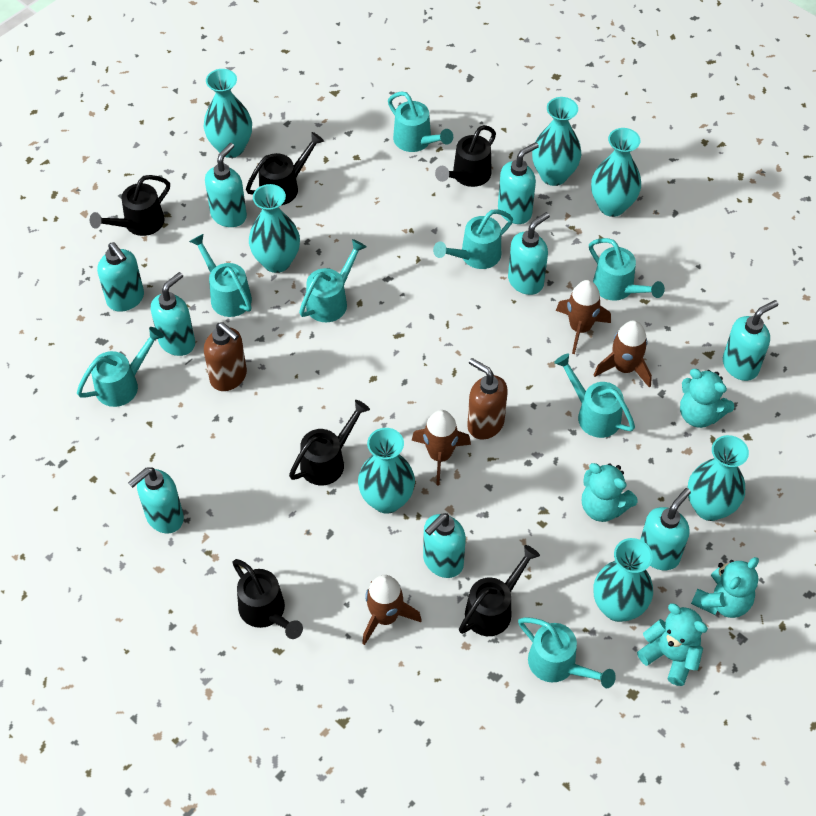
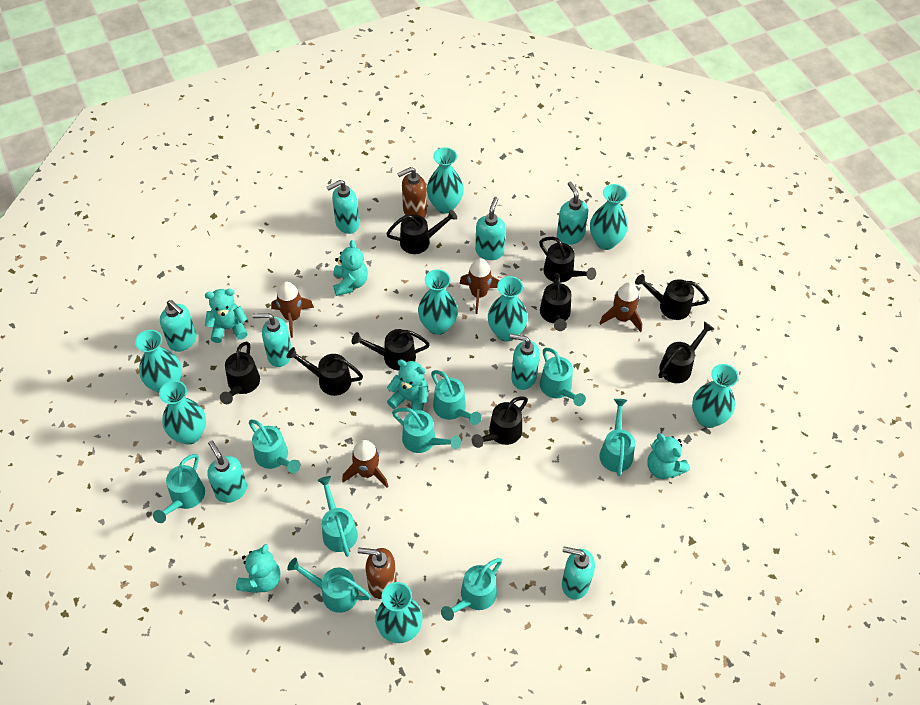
black watering can: [90,175,170,236] [232,559,303,639] [246,132,324,205] [289,400,370,485] [435,125,496,187] [459,545,540,636] = 6 -> [220,342,260,404] [287,347,363,396] [352,329,430,370] [386,209,457,254] [472,396,528,448] [539,237,596,283] [540,273,572,331] [635,274,709,320] [659,322,714,383] = 9
turquoise soap dispenser: [97,242,144,312] [128,467,184,534] [151,272,195,356] [205,143,247,227] [423,513,466,578] [498,142,539,224] [508,212,550,295] [640,488,691,570] [723,300,779,381] = 9 -> [160,300,196,352] [207,441,247,503] [253,313,292,367] [327,180,359,234] [475,197,506,260] [510,334,540,390] [557,182,588,245] [562,547,595,600] = 8
turquoise teddy bear: [582,463,638,522] [637,604,708,686] [680,369,734,428] [691,557,759,618] = 4 -> [205,289,248,343] [236,544,280,593] [333,240,368,296] [387,359,428,411] [647,433,690,479] = 5
turquoise vase: [204,69,252,158] [249,184,300,273] [358,428,415,514] [532,97,581,186] [591,128,641,217] [594,538,653,622] [688,435,749,521] = 7 -> [135,330,182,393] [159,380,206,445] [375,582,423,643] [418,269,458,335] [427,147,464,213] [488,276,528,341] [590,184,628,250] [692,364,739,428] = 8
turquoise watering can: [77,327,164,407] [189,234,252,317] [299,239,366,322] [388,91,453,152] [433,209,513,269] [518,617,616,688] [554,354,635,438] [589,238,665,301] = 8 -> [153,454,205,523] [249,420,300,473] [287,558,371,613] [317,476,358,557] [392,408,461,453] [431,370,482,425] [441,558,502,621] [540,348,586,406] [599,399,635,476] = 9

